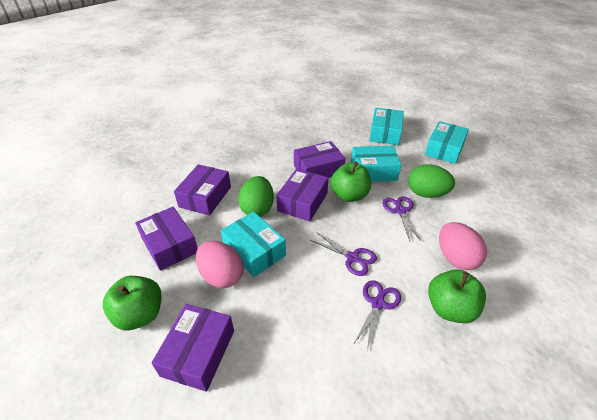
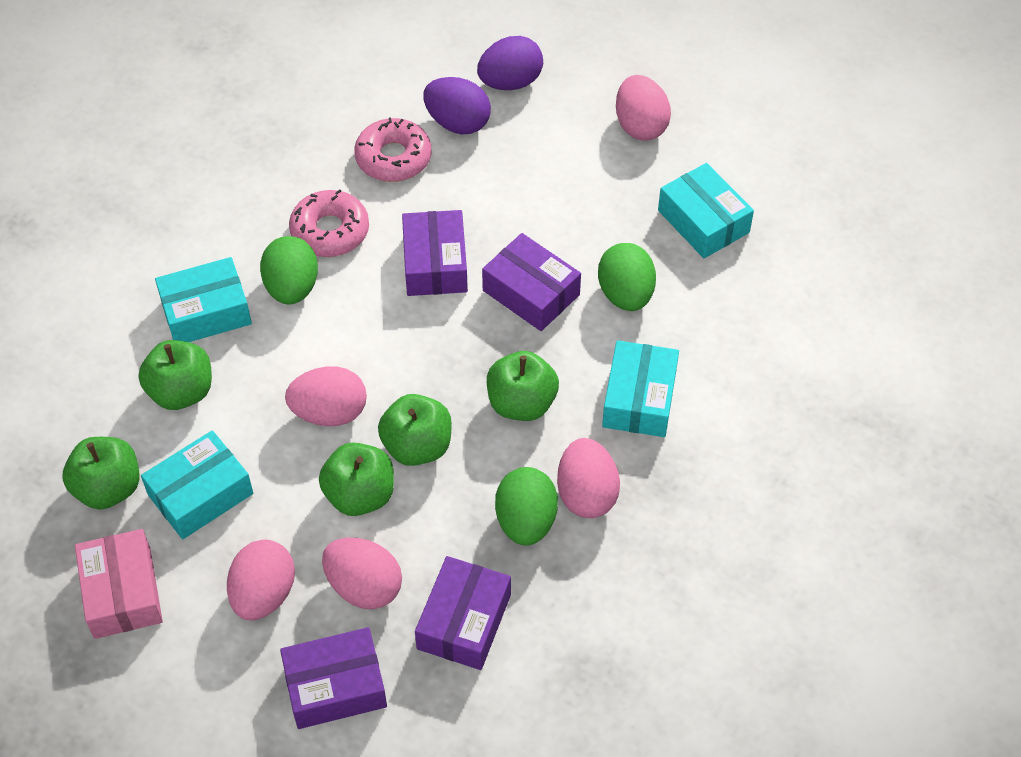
green apple: [103,276,161,330] [331,162,371,202] [428,269,486,323] = 3 -> [63,437,140,510] [138,340,212,410] [319,443,394,516] [378,394,452,466] [487,351,559,421] = 5
green egg: [238,176,274,217] [408,164,455,198] = 2 -> [260,236,318,304] [495,467,558,545] [598,243,656,311] = 3
pink box: none = 0 -> [75,529,163,639] = 1
pink donut: none = 0 -> [289,189,369,257] [354,117,432,182] = 2
pink egg: [196,241,244,288] [439,222,487,270] = 2 -> [227,540,295,620] [285,366,367,426] [322,538,402,609] [557,438,620,518] [616,75,671,141] = 5
purple box: [135,207,198,271] [152,304,234,392] [174,164,231,216] [276,169,329,222] [294,141,346,178] = 5 -> [280,627,387,729] [402,210,468,296] [415,556,511,670] [482,233,581,331] = 4
purple egg: none = 0 -> [423,77,491,134] [477,36,543,90] = 2
purple scissors: [310,233,377,276] [354,280,401,351] [382,196,421,241] = 3 -> none = 0

